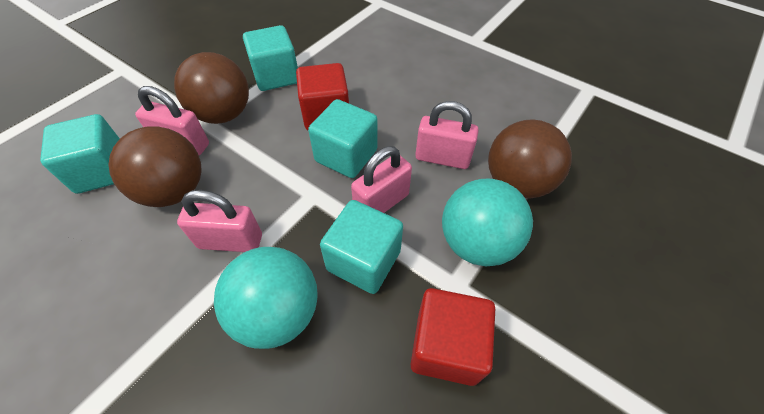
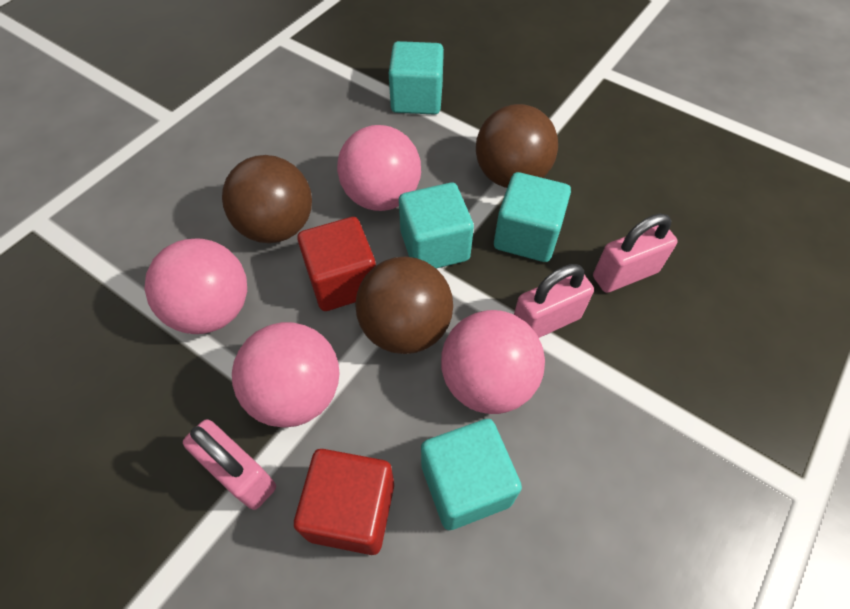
pink ball: none = 0 -> [144,238,247,334] [232,322,340,428] [337,125,421,211] [441,310,545,414] = 4
pink padlock: [135,86,209,155] [177,190,262,252] [351,146,412,213] [415,101,479,169] = 4 -> [183,419,276,510] [514,264,594,338] [593,214,678,293] = 3
turquoise ball: [214,247,318,349] [442,178,533,267] = 2 -> none = 0

